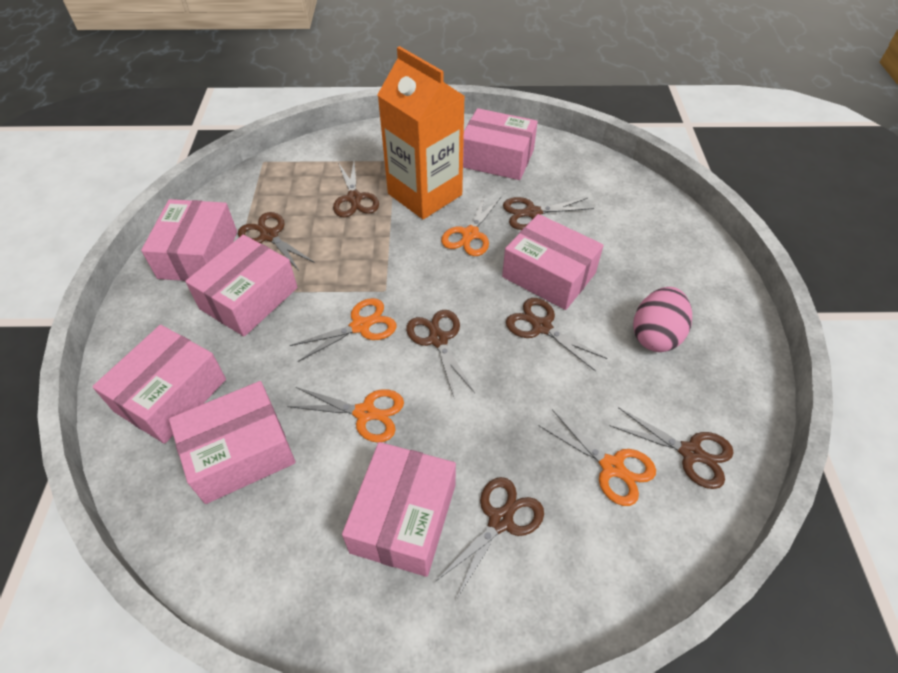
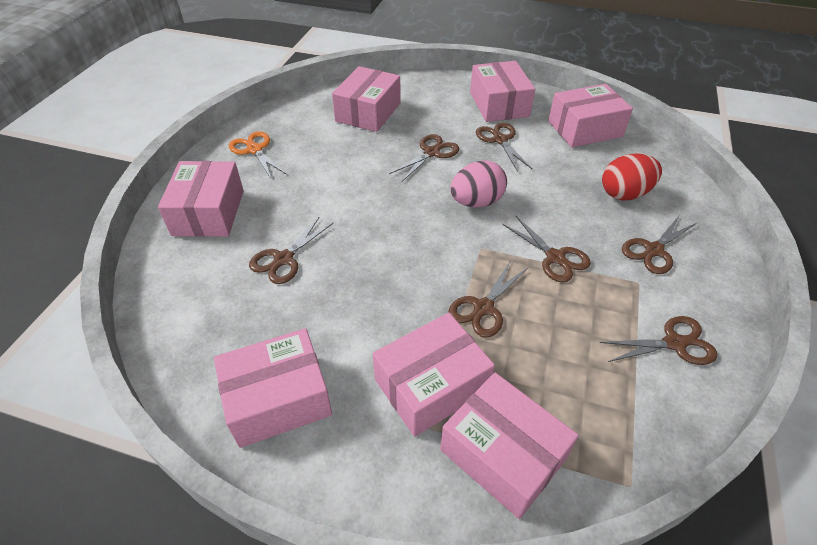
orange carton: [377,46,465,219] = 1 -> none = 0
orange scissors: [287,387,404,443] [290,298,397,362] [441,194,501,256] [538,410,656,506] = 4 -> [229,131,286,178] = 1
red egg: none = 0 -> [602,153,662,200] = 1

